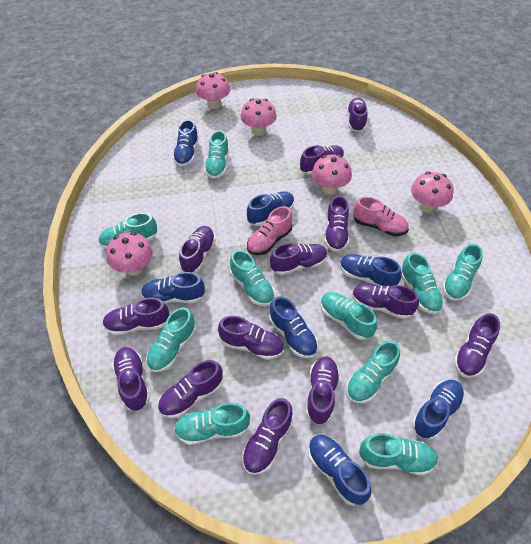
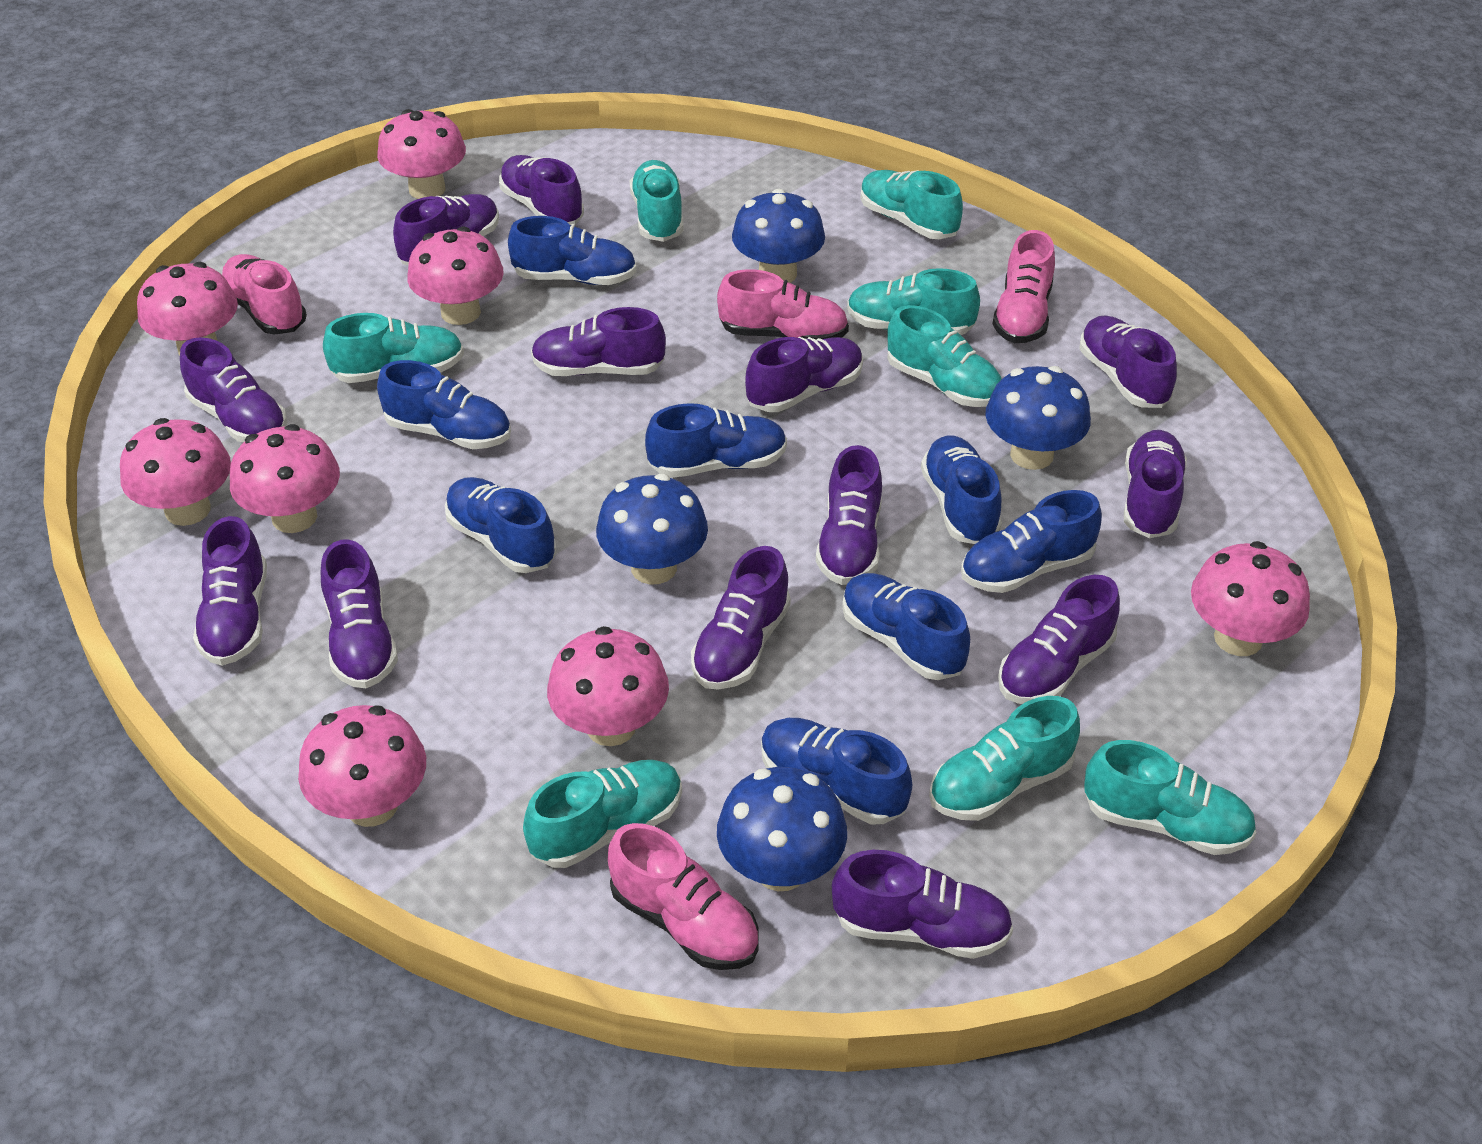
blue mushroom: none = 0 -> [596,474,708,585] [717,767,847,891] [732,189,825,283] [985,366,1091,470] = 4
blue shoe: [141,272,205,303] [173,119,199,167] [247,191,294,226] [269,296,318,359] [308,435,371,506] [340,254,402,286] [412,380,464,440] = 7 -> [377,360,511,449] [445,477,556,573] [508,216,637,285] [645,403,787,478] [761,718,912,824] [842,573,970,680] [921,435,1002,544] [961,490,1102,593] = 8
pink mushroom: [107,232,153,276] [196,72,230,109] [240,98,277,136] [312,155,352,194] [411,172,454,213] = 5 -> [120,418,231,526] [137,262,238,356] [230,424,340,533] [298,705,426,827] [377,109,466,199] [407,227,504,325] [547,626,669,746] [1191,541,1310,656] = 8
pink shoe: [247,206,293,255] [353,197,409,236] = 2 -> [222,254,307,335] [608,823,759,970] [717,269,849,340] [993,230,1055,343] = 4
turquoise shoe: [98,213,157,249] [146,307,196,372] [174,403,250,445] [204,130,229,179] [230,250,275,306] [320,292,377,340] [346,341,400,404] [359,433,439,476] [401,252,444,314] [442,244,483,301] = 10 -> [323,313,464,383] [523,760,682,868] [630,160,684,242] [847,268,980,335] [860,170,963,239] [887,305,1002,407] [929,696,1080,821] [1084,740,1256,855] = 8

